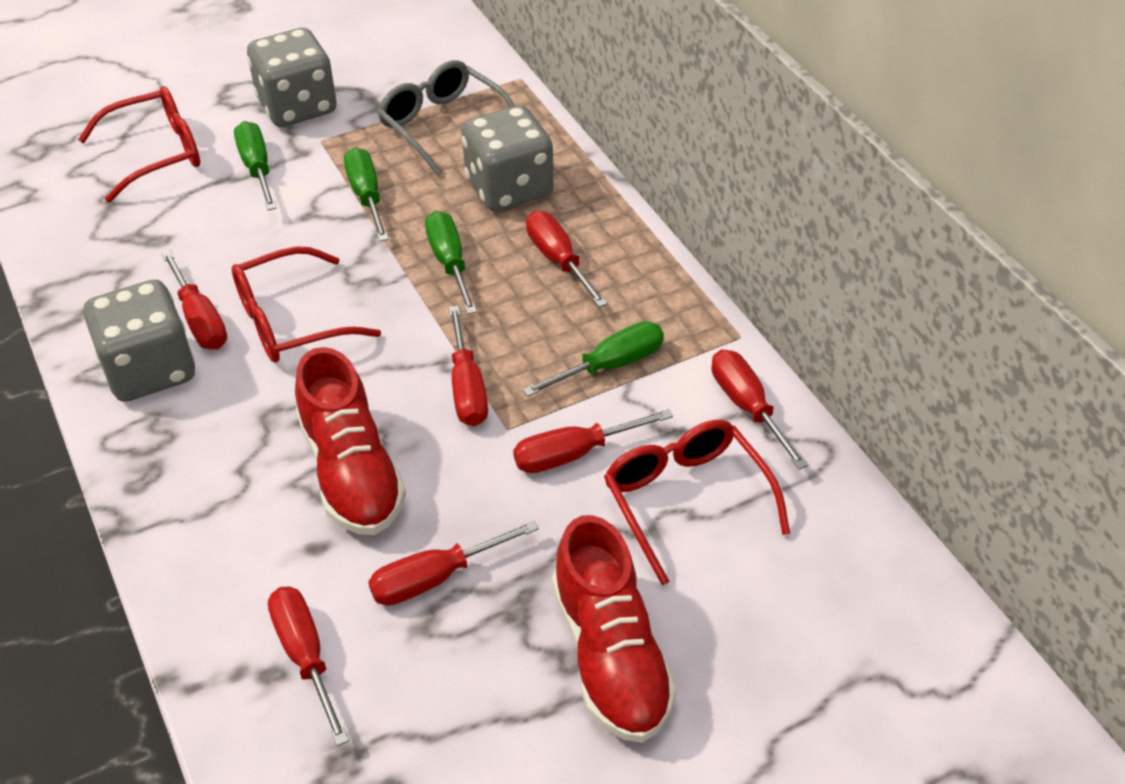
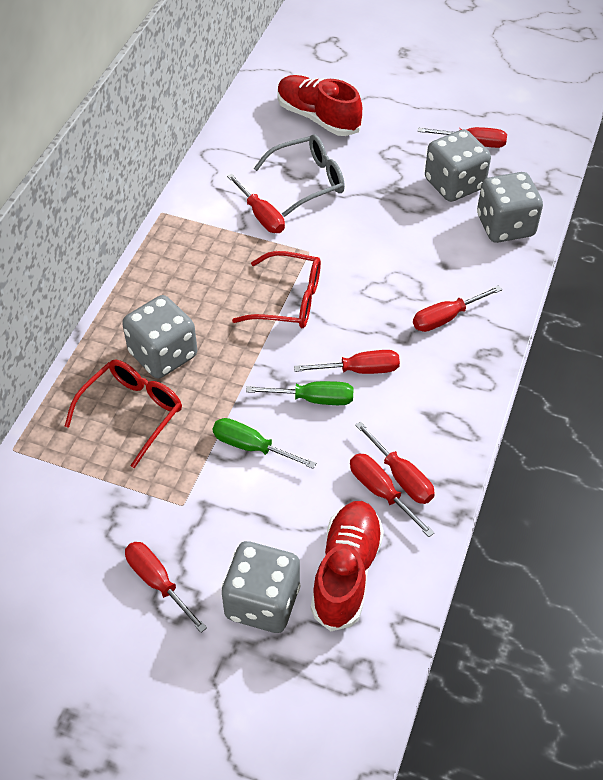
green screwdriver: [234,121,277,210] [344,147,389,241] [425,211,477,314] [523,321,664,397] = 4 -> [213,418,316,469] [246,381,354,405] = 2
grey dice: [83,280,195,402] [247,28,337,127] [462,105,554,212] = 3 -> [122,295,197,378] [222,541,301,633] [425,129,491,202] [477,172,543,243] = 4
red glasses: [78,86,200,203] [232,246,381,362] [604,420,790,585] = 3 -> [65,360,182,468] [232,251,321,328] = 2

